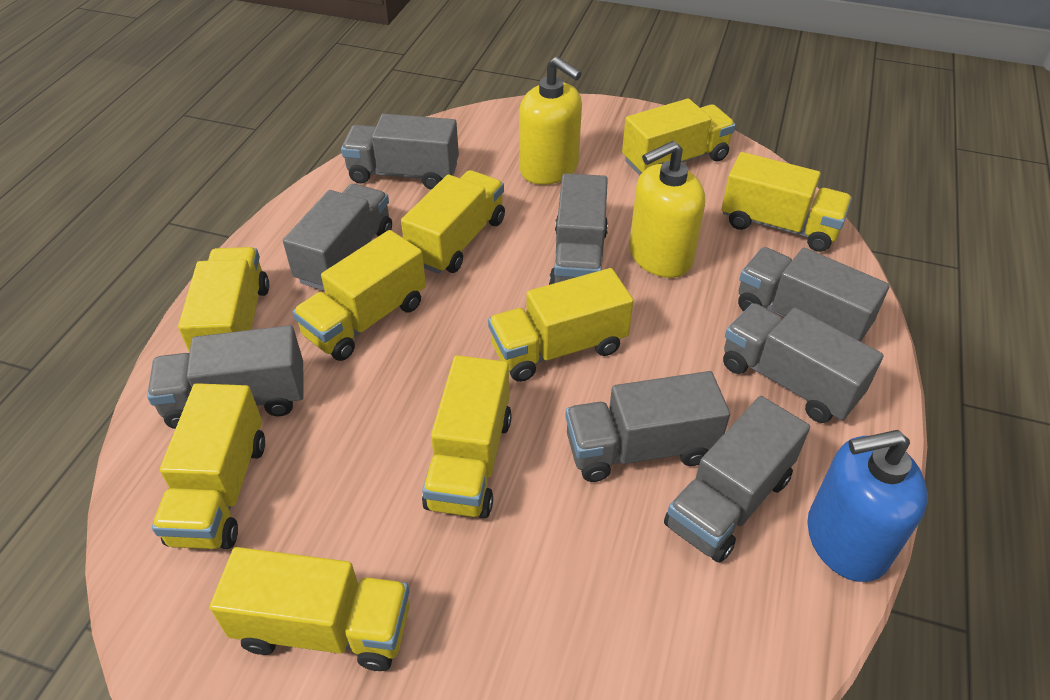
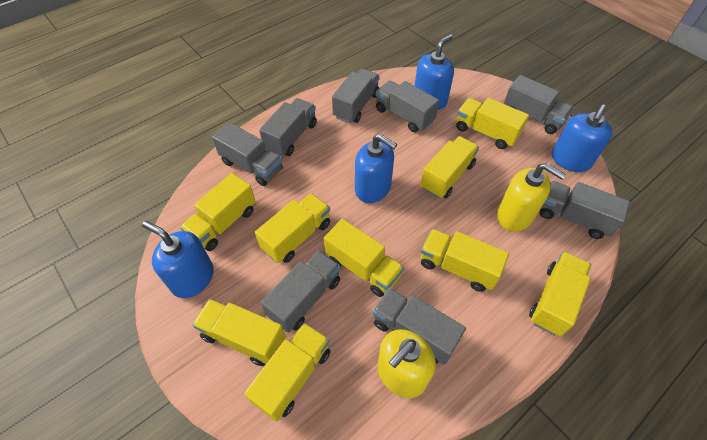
blue soap dispenser: [807,430,928,582] = 1 -> [142,221,214,298] [355,134,397,203] [415,34,454,110] [552,104,612,172] = 4

